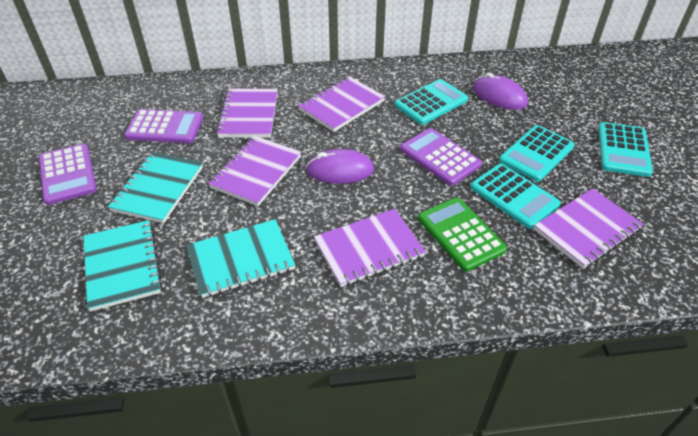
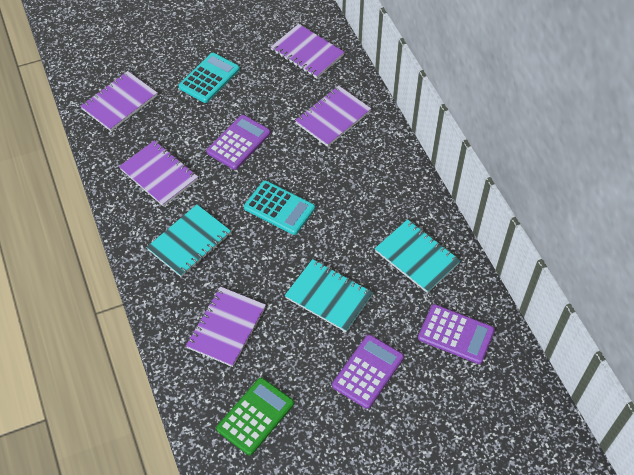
purple mouse: [306,149,374,184] [473,73,528,110] = 2 -> none = 0
turquoise calculator: [395,79,468,125] [470,164,561,229] [499,125,575,182] [598,122,653,177] = 4 -> [179,53,240,103] [244,181,315,235] = 2

